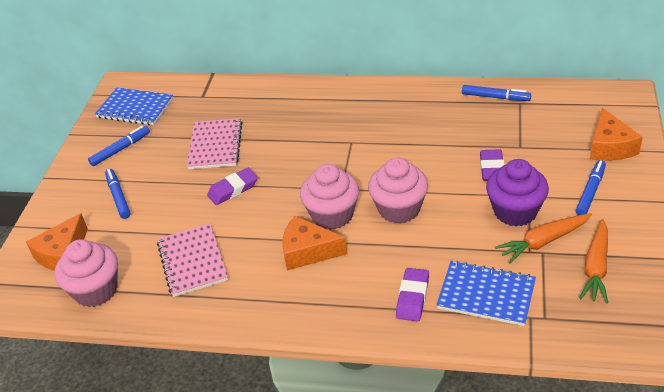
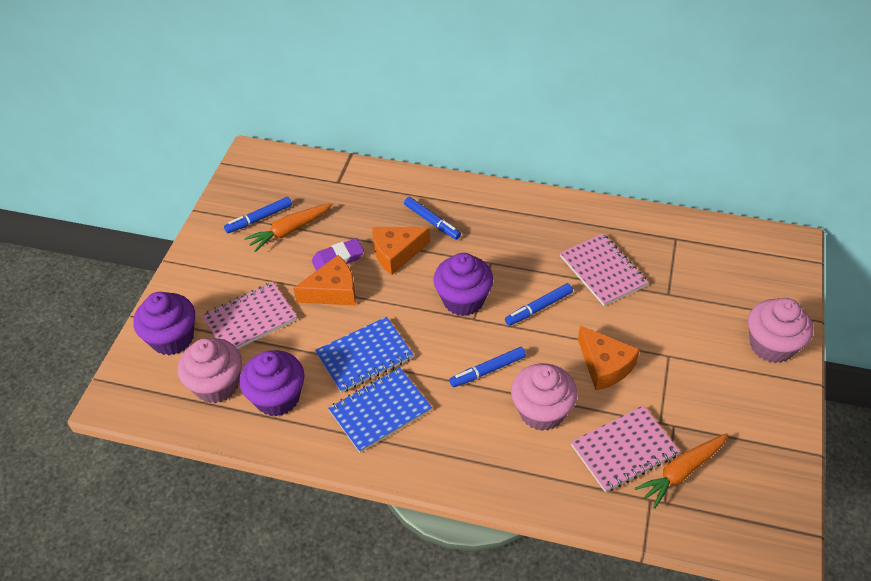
pink notebook: [157,223,228,297] [187,118,242,169] = 2 -> [202,282,297,349] [560,234,648,306] [571,406,680,492] = 3
purple cupcake: [486,159,549,226] = 1 -> [133,292,195,355] [240,350,305,416] [433,253,493,316] = 3
purple eraser: [207,168,258,205] [396,268,429,322] [480,149,505,181] = 3 -> [312,238,364,271] = 1

